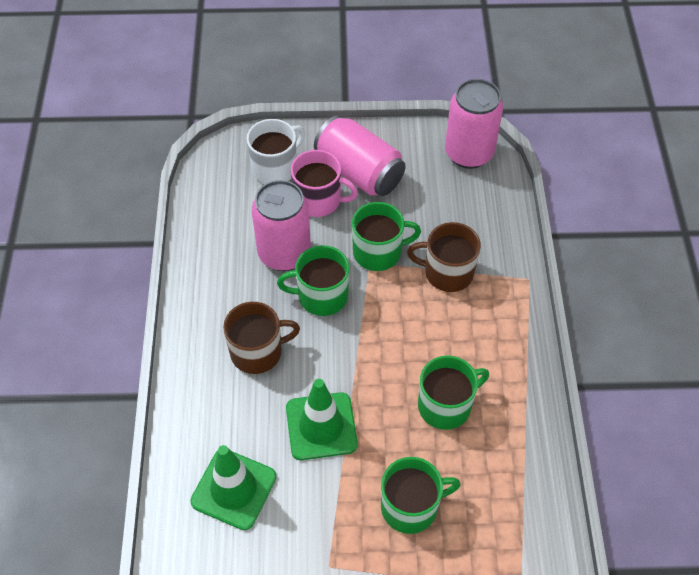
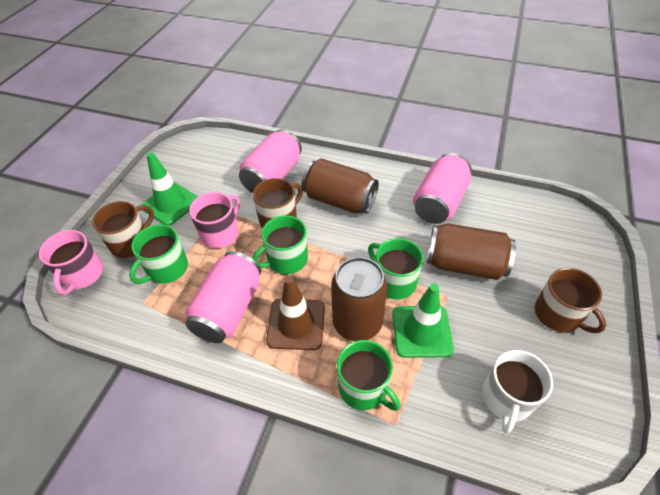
brown can: none = 0 -> [301,158,379,214] [331,257,388,341] [427,223,516,280] = 3
brown mug: [223,302,300,374] [407,222,481,292] = 2 -> [92,201,154,258] [253,178,303,228] [535,268,606,333] = 3
brown traffic cone: none = 0 -> [266,276,325,350] = 1
pink mug: [291,150,358,217] = 1 -> [39,230,103,295] [189,192,240,248] = 2

